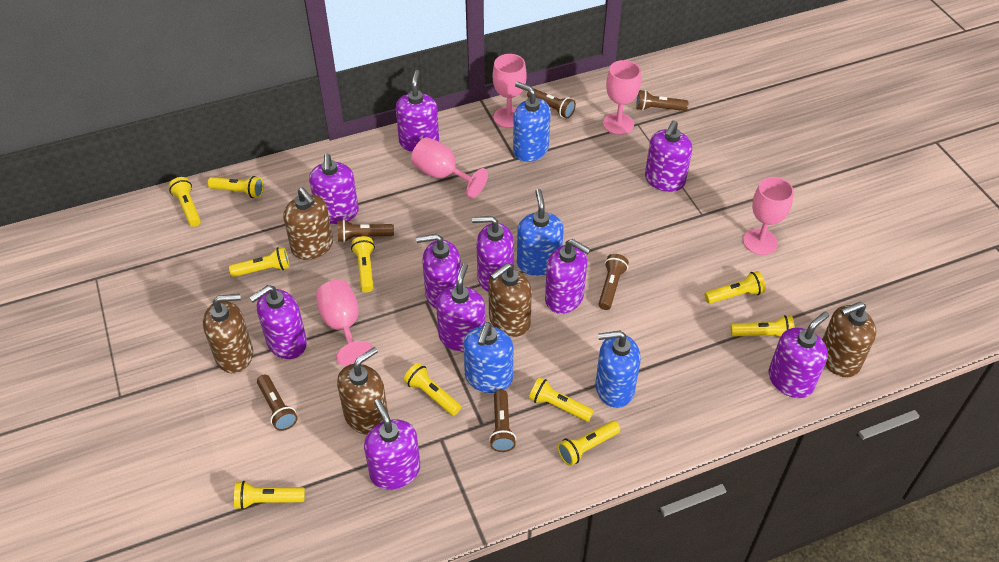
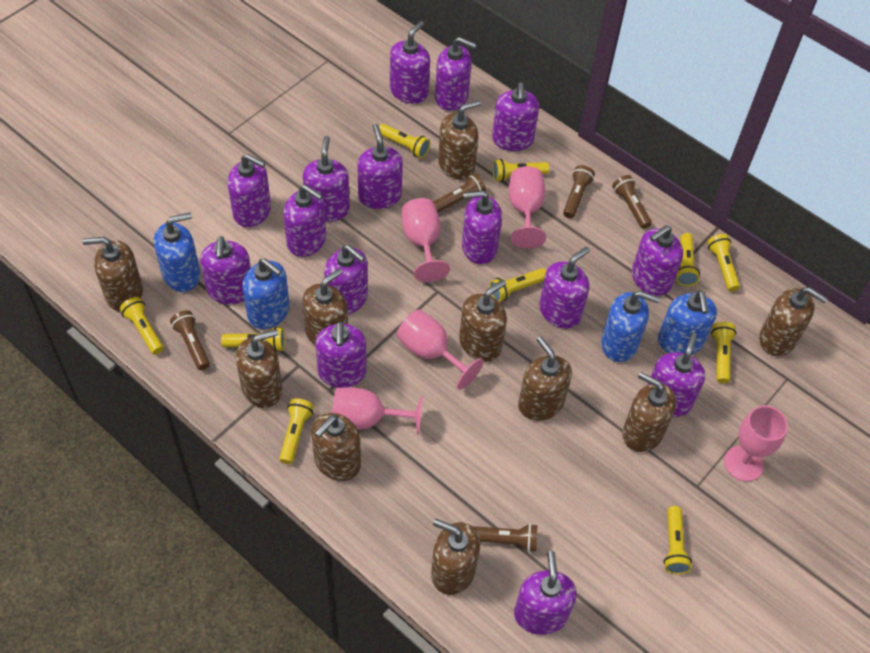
brown flashlight: [257,374,298,431] [338,219,394,243] [489,390,516,452] [527,88,576,118] [599,254,629,310] [636,90,688,111] = 6 -> [170,310,210,370] [433,174,486,213] [473,524,538,552] [563,165,595,218] [612,175,652,229] = 5
brown soap dispenser: [203,294,253,373] [283,187,333,260] [337,347,388,435] [488,263,532,337] [822,302,876,377] = 5 -> [83,237,143,311] [236,329,283,408] [302,268,348,346] [311,413,361,481] [431,519,480,595] [438,100,481,180] [459,279,507,361] [518,336,572,421] [622,372,676,452] [759,287,828,356] = 10
purple soap dispenser: [249,285,307,359] [309,154,359,224] [364,399,420,490] [396,70,439,152] [416,234,461,309] [436,263,485,352] [472,216,514,292] [545,239,591,314] [645,120,692,192] [768,311,829,398] = 10 -> [200,236,251,304] [228,154,271,227] [283,185,326,257] [303,136,350,222] [315,321,367,388] [324,245,368,315] [357,124,403,209] [390,21,430,104] [435,37,476,111] [462,190,502,264] [492,82,539,151] [514,551,577,635] [539,247,590,329] [632,225,683,296] [648,333,705,417] = 15

